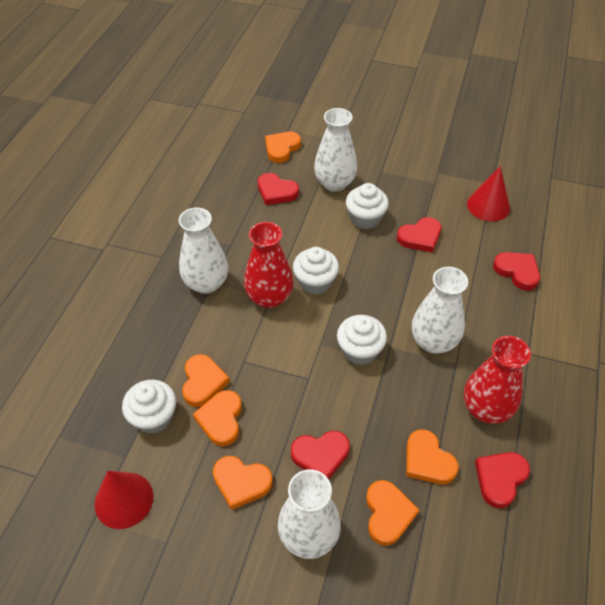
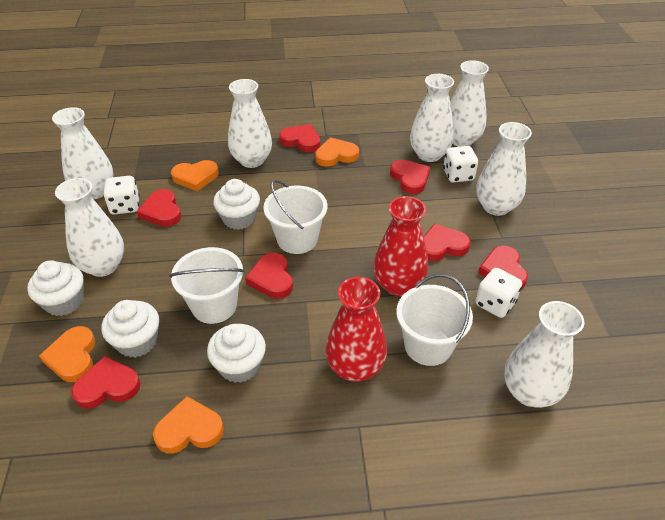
orange heart: [182,354,230,407] [193,390,242,446] [213,456,273,510] [265,132,301,163] [366,480,419,546] [406,429,459,484] = 6 -> [39,326,95,382] [153,396,224,454] [171,160,219,191] [315,137,359,167] = 4
red cone: [94,471,153,529] [467,166,510,221] = 2 -> none = 0
red heart: [258,173,299,205] [291,431,350,479] [397,217,441,253] [475,452,530,508] [493,252,540,291] = 5 -> [71,356,141,409] [137,189,181,227] [245,253,293,299] [279,124,320,152] [390,160,430,194] [424,224,471,261] [478,246,528,289] = 7
white bucket: none = 0 -> [169,247,245,324] [263,180,328,254] [396,274,473,366] = 3
white dice: none = 0 -> [103,176,140,215] [443,146,478,183] [475,268,522,318] = 3
white vase: [179,208,228,294] [278,469,341,559] [314,108,357,192] [412,267,468,354] = 4 -> [52,107,114,199] [55,178,124,277] [228,79,272,168] [410,74,454,162] [450,60,489,147] [476,122,532,216] [504,301,584,408] = 7

